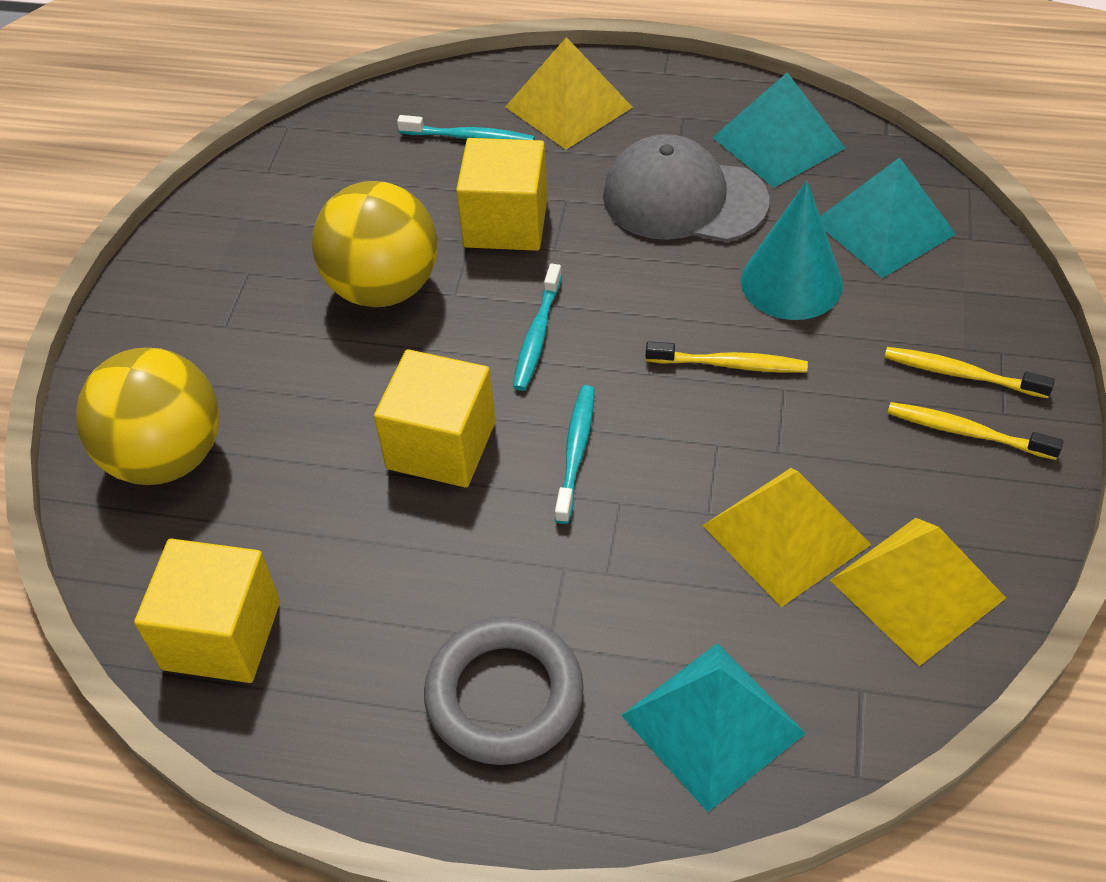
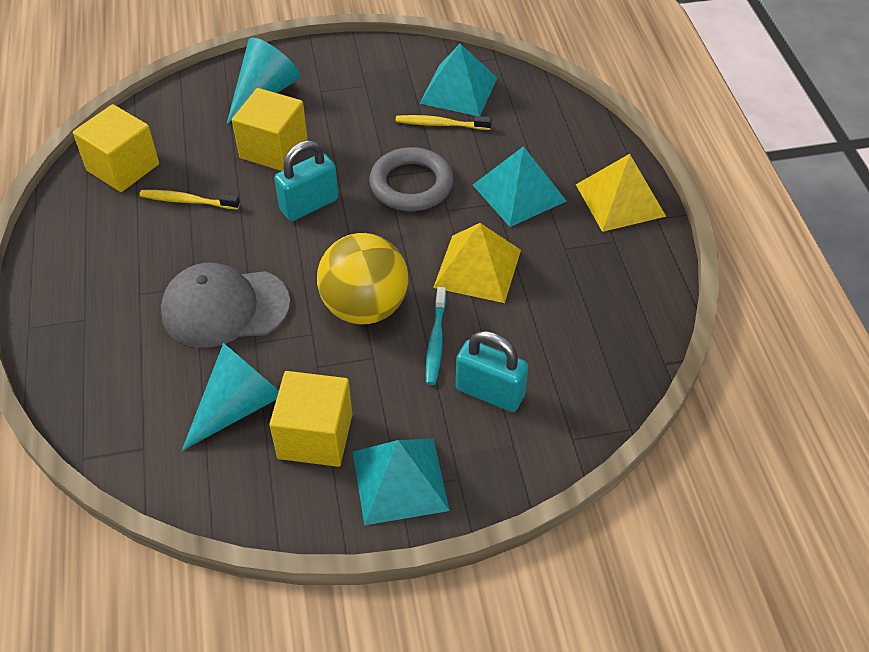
turquoise cone: [741,181,843,320] = 1 -> [182,343,279,451] [227,38,300,124] = 2
turquoise padlock: none = 0 -> [274,140,339,221] [456,331,529,412] = 2
turquoise toothbrush: [397,115,535,140] [513,263,562,391] [555,385,594,524] = 3 -> [426,287,446,385] = 1
yellow ball: [76,348,220,485] [312,181,438,307] = 2 -> [317,233,408,324] = 1
yellow pyramid: [505,37,633,150] [702,468,871,607] [830,518,1006,666] = 3 -> [433,223,521,303] [576,154,666,232] = 2
yellow toothbrush: [646,341,808,373] [884,347,1055,398] [888,402,1063,460] = 3 -> [139,190,240,210] [396,115,492,130] = 2

